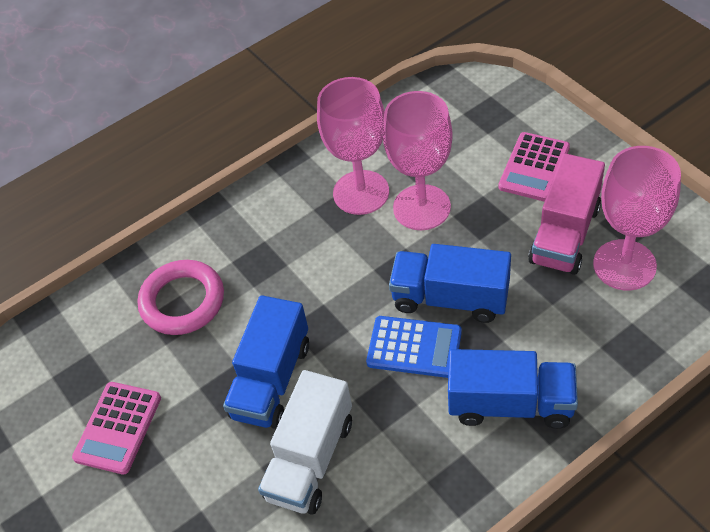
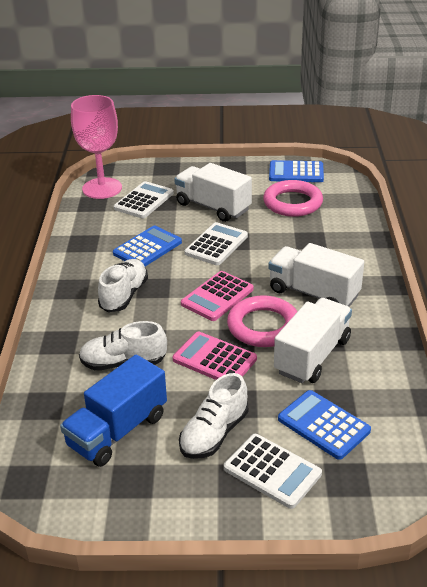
blue calculator: [366,316,462,378] = 1 -> [113,226,182,266] [269,160,324,182] [278,390,371,460] = 3
blue truck: [223,295,309,429] [389,244,511,323] [448,349,578,429] = 3 -> [60,354,167,467] = 1
pink goblet: [317,77,389,215] [383,91,453,230] [593,146,681,290] = 3 -> [71,95,122,199] = 1
pink ring: [138,260,224,335] = 1 -> [227,295,298,347] [263,180,323,217] = 2
pink truck: [528,153,605,275] = 1 -> none = 0
white calculator: none = 0 -> [114,181,174,219] [185,222,248,265] [224,434,322,509] = 3
white shoe: none = 0 -> [79,321,167,370] [98,259,148,312] [179,373,248,459] = 3
white truck: [258,370,352,515] = 1 -> [174,163,252,222] [268,243,364,307] [274,298,352,383] = 3

